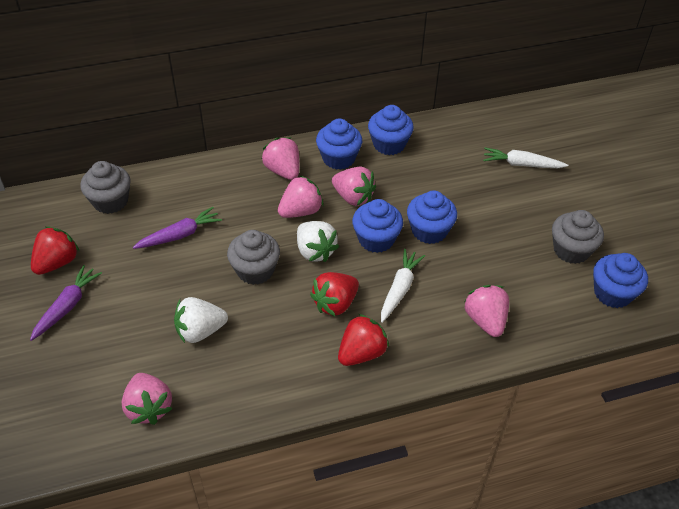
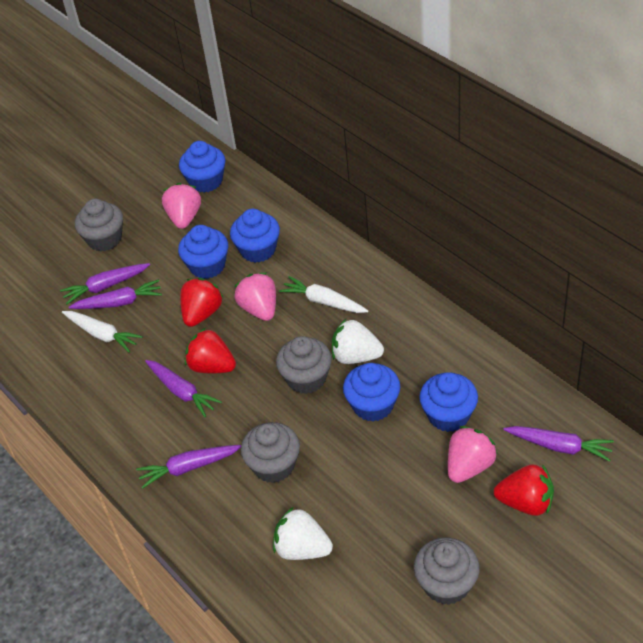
grey cupcake: [80,161,131,214] [227,230,280,285] [552,210,604,264] = 3 -> [75,199,123,252] [241,422,300,483] [276,336,332,394] [414,537,480,605] = 4
pink strawberry: [122,373,172,425] [262,137,299,180] [278,176,324,218] [332,167,376,206] [464,285,509,337] = 5 -> [162,183,201,229] [234,273,276,321] [448,426,498,483] = 3
purple carrot: [30,265,102,341] [133,207,222,249] = 2 -> [60,263,150,304] [69,279,162,309] [136,445,241,489] [145,360,222,417] [503,426,614,462] = 5

